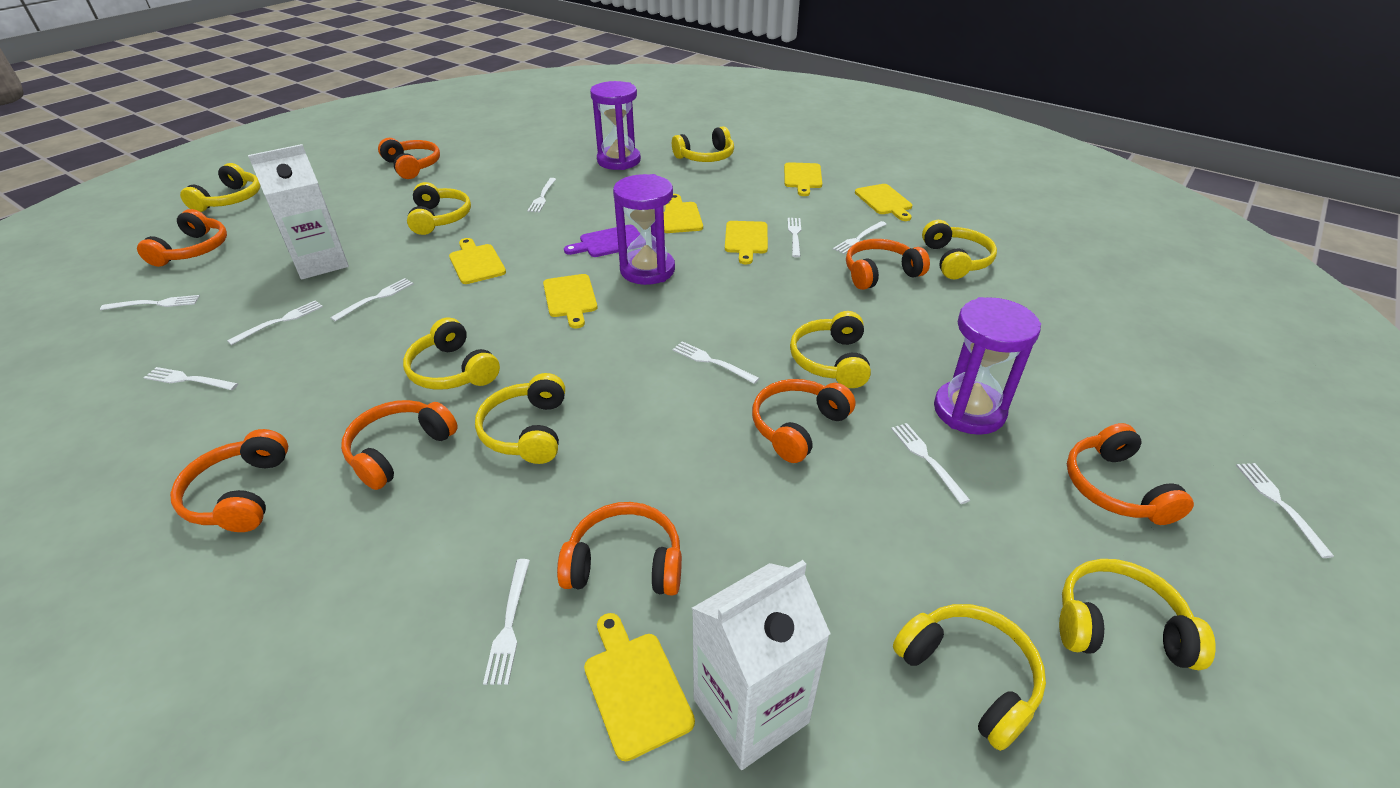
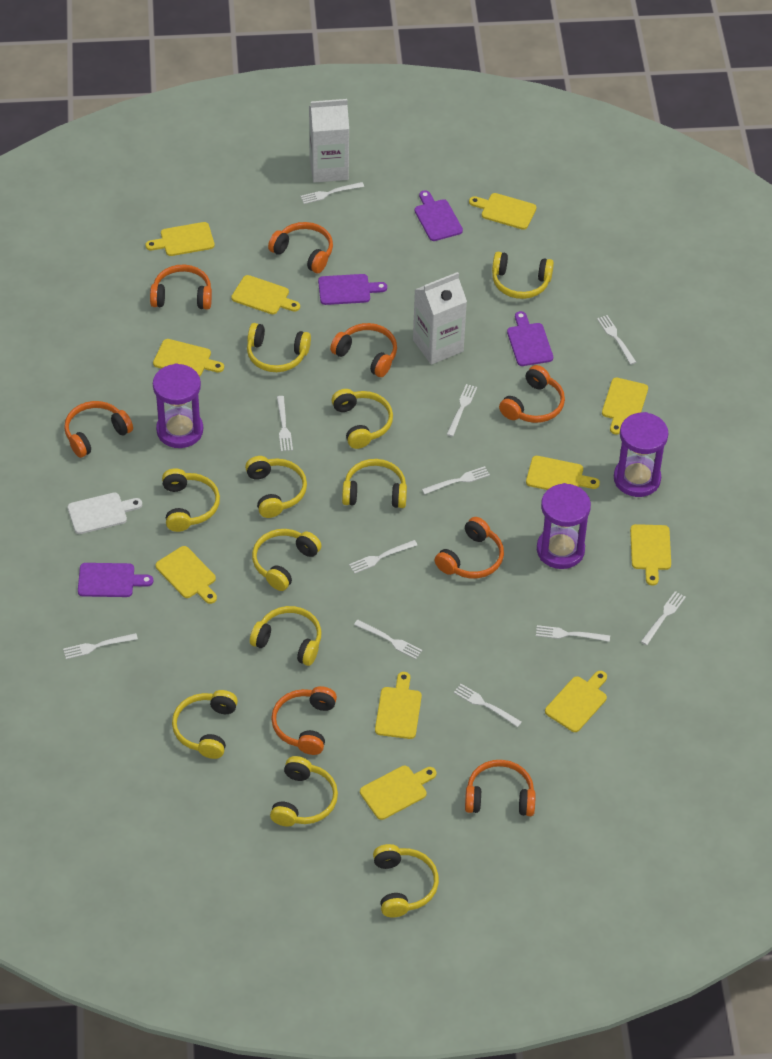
purple cutting board: [564,225,640,257] = 1 -> [78,563,153,597] [318,274,387,305] [415,190,463,241] [507,311,553,366] = 4
white cutting board: none = 0 -> [68,492,142,534] = 1
yellow cutting board: [449,238,506,284] [543,274,597,328] [584,613,695,761] [664,194,703,233] [725,221,768,264] [784,162,822,196] [855,184,912,221] = 7 -> [146,222,215,256] [153,339,224,377] [156,546,217,604] [231,275,300,314] [360,766,436,820] [375,672,422,739] [469,193,536,230] [526,456,600,490] [545,671,607,732] [602,378,648,435] [630,524,671,586] = 11
yellow headphones: [180,163,260,212] [403,318,500,390] [407,182,471,235] [475,373,565,464] [672,126,734,162] [790,311,871,388] [893,604,1046,751] [922,220,997,279] [1059,559,1216,670] = 9 -> [162,468,220,532] [172,690,238,759] [245,456,307,518] [247,323,311,372] [250,606,321,666] [252,529,322,591] [270,756,338,826] [331,389,393,449] [342,459,407,508] [373,844,439,918] [492,252,554,299] = 11

